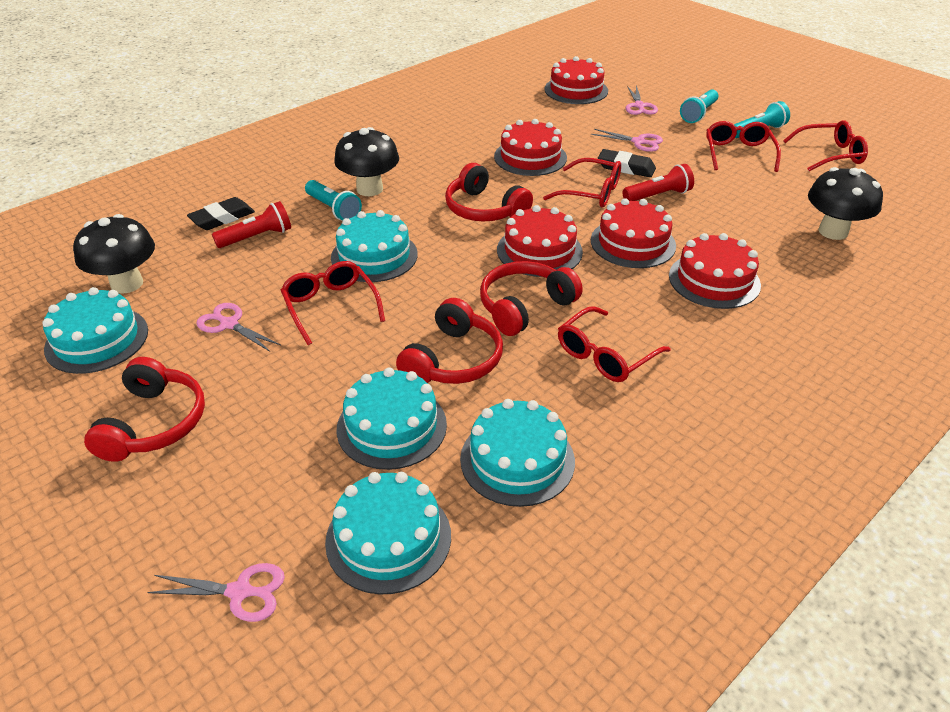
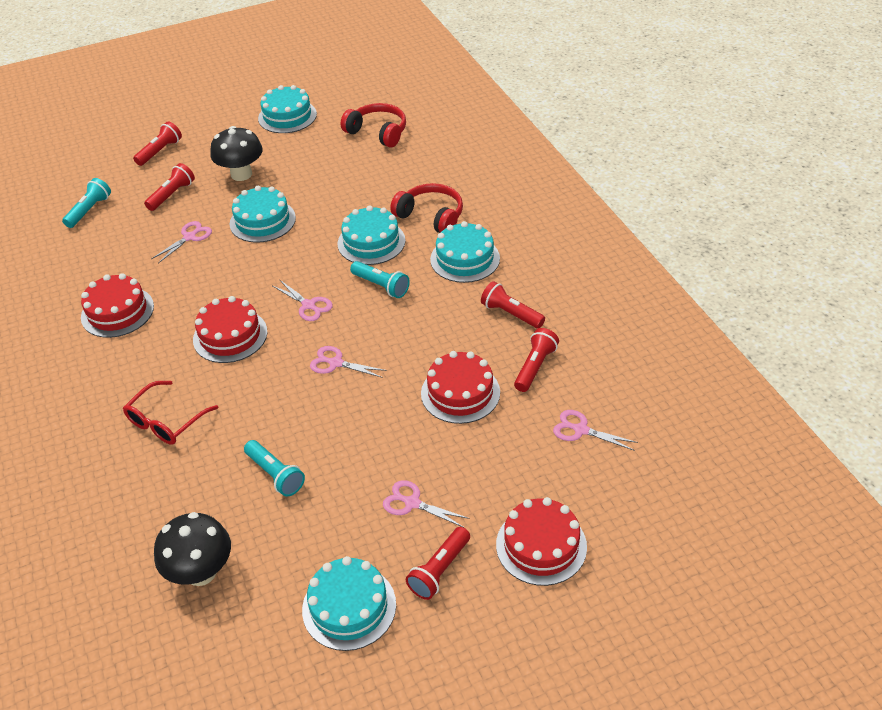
black eraser: [187,197,255,230] [598,149,656,177] = 2 -> none = 0
black mushroom: [73,214,155,294] [334,127,399,196] [808,167,883,240] = 3 -> [154,512,231,586] [210,126,263,181] = 2
pink scissors: [147,563,285,622] [196,303,281,352] [591,129,663,152] [626,85,658,115] = 4 -> [151,221,212,263] [273,280,333,321] [310,346,387,378] [383,480,469,528] [553,410,638,451] = 5
red cake: [494,119,567,176] [497,205,583,277] [545,56,608,104] [591,198,676,268] [669,233,761,309] = 5 -> [81,273,154,338] [193,296,267,363] [421,351,500,424] [496,497,587,586] = 4
red flashlight: [212,201,291,248] [623,164,694,201] = 2 -> [133,121,182,166] [144,163,195,211] [406,527,470,600] [481,281,545,328] [514,328,559,392] = 5
red glasses: [281,261,385,345] [543,158,621,208] [558,306,671,382] [706,121,781,172] [783,120,868,171] = 5 -> [123,381,218,445] = 1
red headphones: [84,357,205,462] [396,298,503,384] [445,163,533,221] [480,261,583,336] = 4 -> [341,103,406,148] [390,183,463,233] = 2

